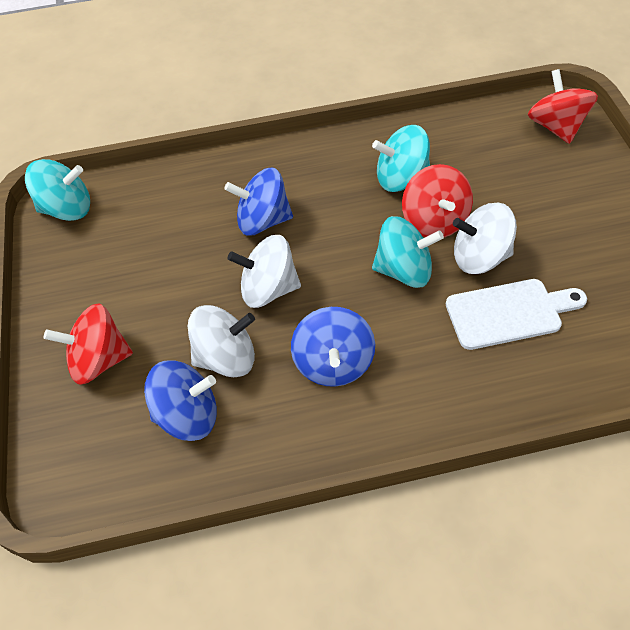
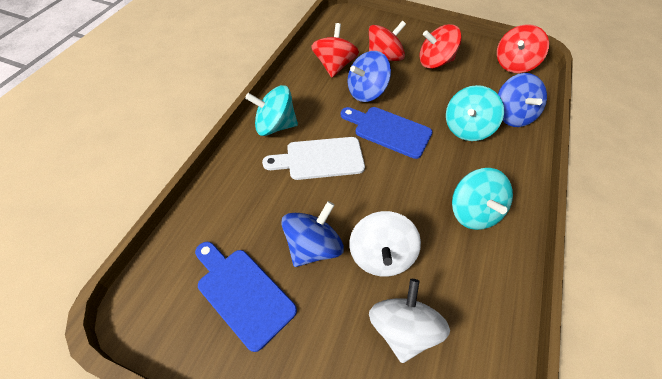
blue cutting board: none = 0 -> [195,242,297,352] [340,107,432,159] = 2
red spinning top: [44,304,133,385] [402,164,473,237] [528,69,598,144] = 3 -> [311,23,359,77] [369,21,406,61] [420,24,462,69] [497,24,549,73] = 4
white spinning top: [188,305,255,377] [227,235,301,308] [453,203,517,274] = 3 -> [350,211,421,277] [369,279,450,363] = 2

